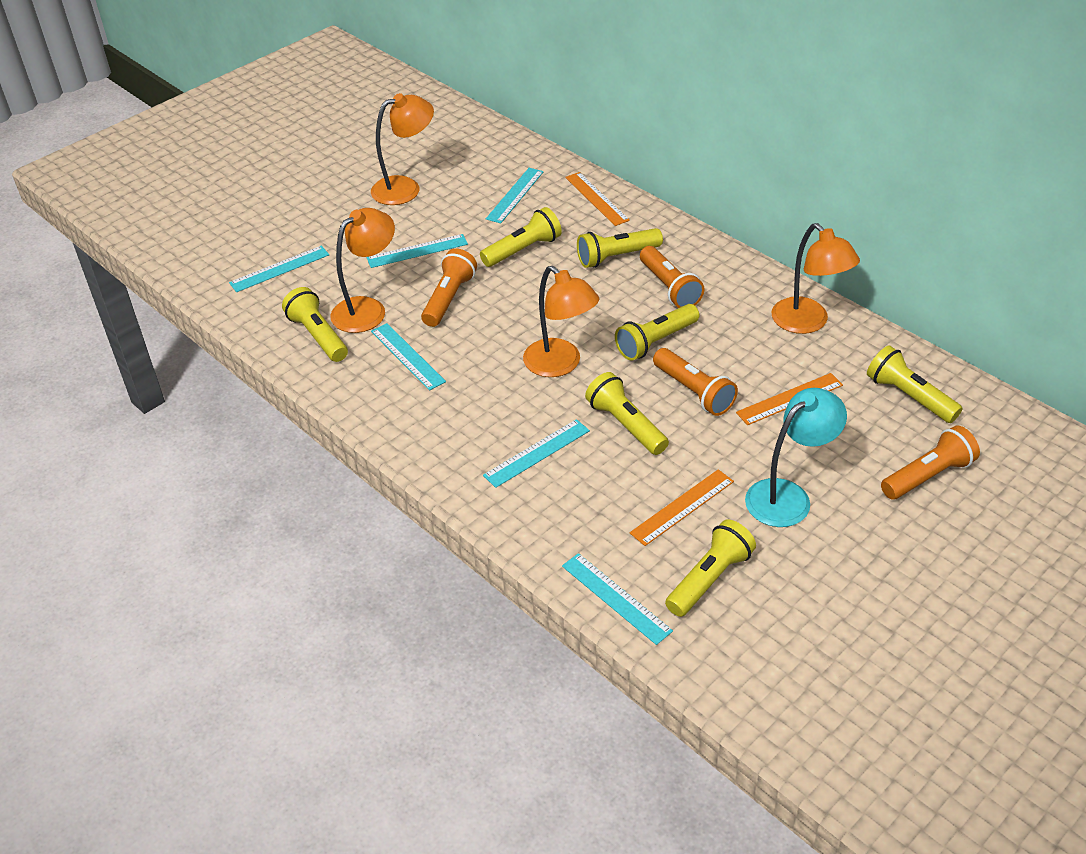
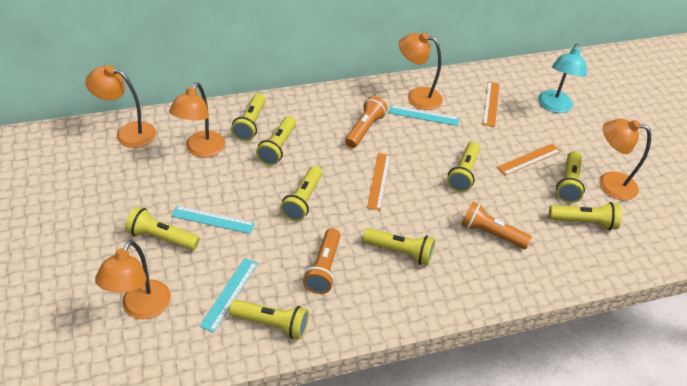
orange flashlight: [421,249,477,327] [640,246,705,308] [653,348,738,416] [881,425,980,499] = 4 -> [303,228,340,294] [345,96,388,148] [461,201,532,249] = 3
orange lamp: [330,208,395,333] [371,93,434,205] [523,266,599,377] [772,223,860,334] = 4 -> [85,66,156,148] [95,240,171,319] [169,83,225,157] [399,33,443,110] [599,119,651,200] = 5
turquoise ruler: [229,246,329,292] [366,234,468,268] [371,323,446,390] [483,419,590,488] [486,168,544,223] [562,553,673,645] = 6 -> [171,206,255,234] [199,258,258,333] [389,105,459,126] = 3
yellow flashlight: [282,287,348,362] [480,207,562,267] [577,228,663,268] [585,372,669,455] [615,304,699,361] [665,519,756,617] [867,345,963,423] = 7 -> [125,207,200,250] [229,300,309,339] [231,93,266,142] [256,116,296,166] [280,166,322,221] [363,228,435,265] [447,142,480,192] [549,202,621,230] [556,151,585,203] = 9

